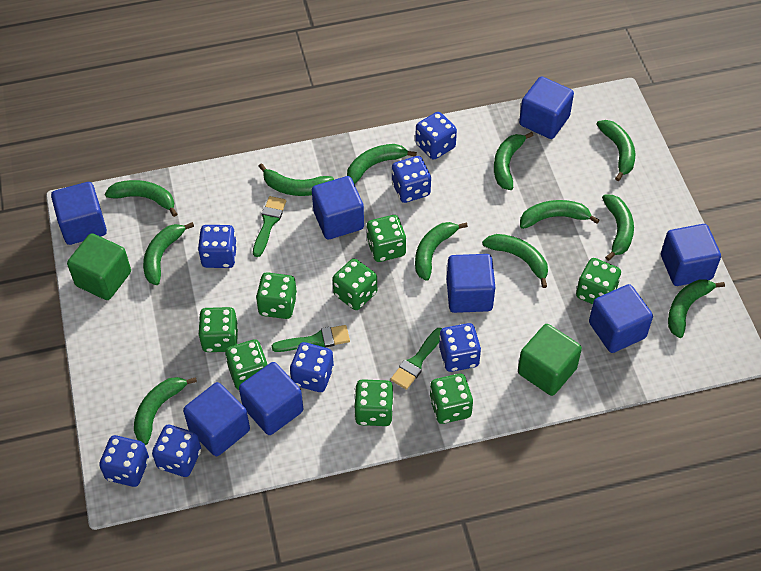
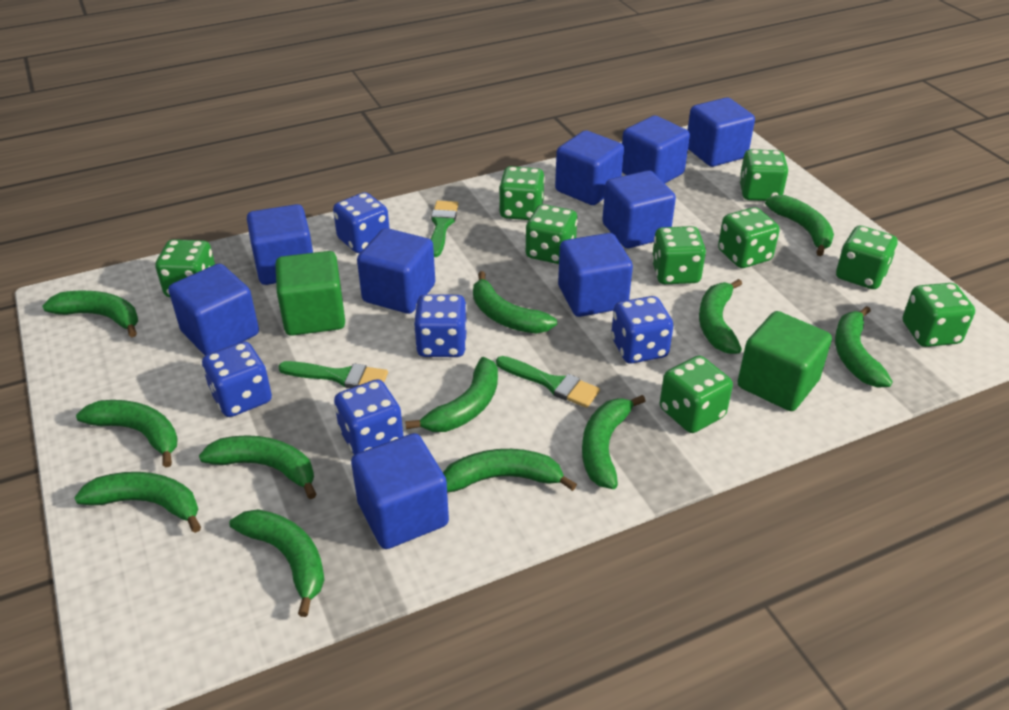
blue cube: [51,182,107,245] [183,382,250,456] [239,362,303,435] [312,176,364,239] [447,254,495,313] [519,76,574,139] [589,284,653,353] [661,224,721,286] = 8 -> [168,264,259,355] [247,204,313,285] [351,433,449,549] [357,228,435,314] [555,130,624,205] [558,233,633,317] [602,170,676,248] [622,115,690,183] [688,98,755,167] = 9
blue dice: [99,435,149,487] [152,425,201,477] [198,225,237,268] [290,342,334,392] [392,156,431,203] [415,112,457,160] [439,323,481,372] = 7 -> [202,341,272,417] [333,192,390,253] [334,379,404,455] [414,294,467,357] [611,296,673,363] = 5
green dice: [198,307,238,352] [225,339,268,390] [256,272,297,319] [332,259,377,310] [354,379,394,426] [366,215,406,262] [429,374,473,424] [576,258,621,304] = 8 -> [155,239,215,297] [499,166,545,220] [525,204,578,264] [652,226,706,284] [660,356,733,433] [718,207,780,268] [739,149,789,201] [836,226,898,289] [903,283,975,347] = 9

